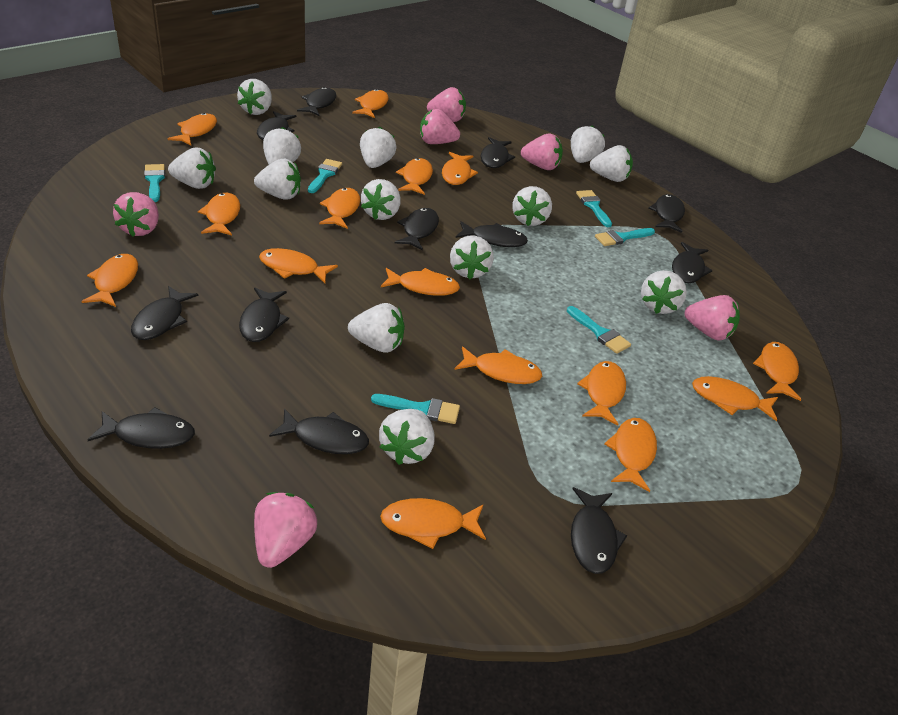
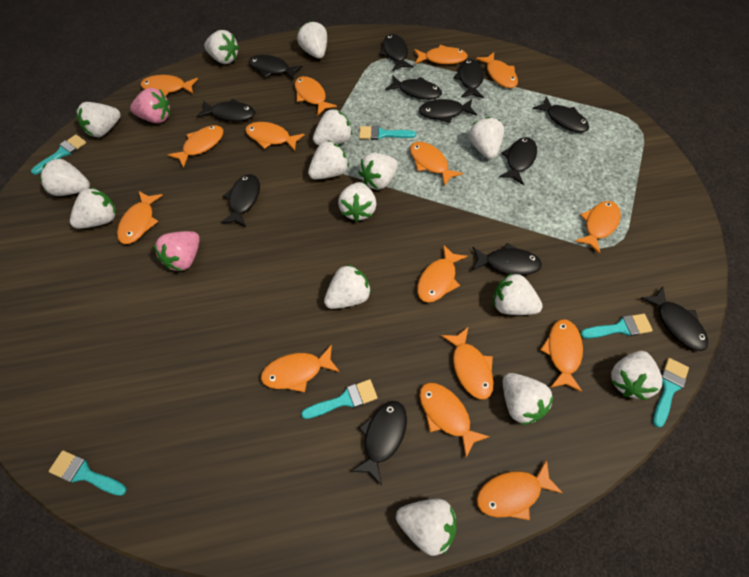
pink strawberry: [113,192,159,236] [254,492,317,568] [420,109,460,144] [427,87,466,122] [521,134,563,170] [684,295,740,340] = 6 -> [130,88,170,123] [154,231,200,271] = 2
white strawberry: [168,148,216,189] [237,79,272,115] [254,159,301,200] [263,127,301,165] [348,303,405,353] [360,127,397,168] [361,179,401,220] [379,409,435,465] [450,235,494,279] [512,186,552,226] [571,125,605,163] [590,145,633,182] [641,270,687,314] = 13 -> [40,158,90,196] [70,187,116,229] [76,102,121,137] [204,30,239,64] [297,21,327,59] [308,140,349,179] [313,109,352,145] [324,264,371,309] [338,182,376,222] [358,153,398,190] [396,499,456,556] [469,117,504,159] [493,273,543,315] [502,373,554,425] [611,351,663,400] = 15

